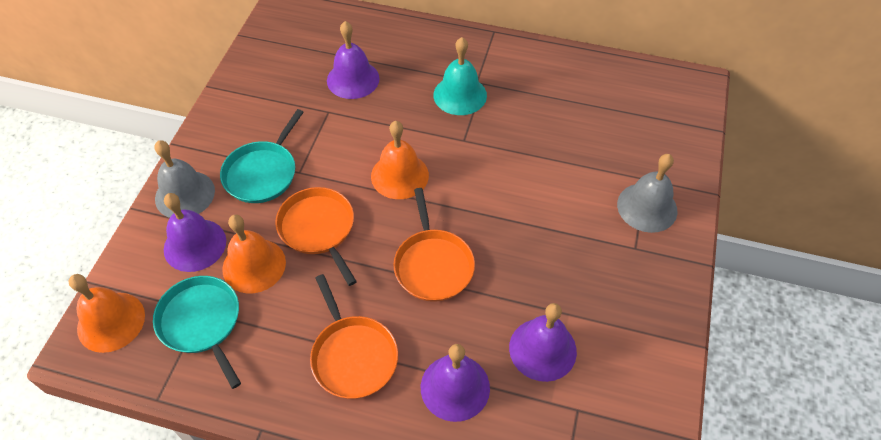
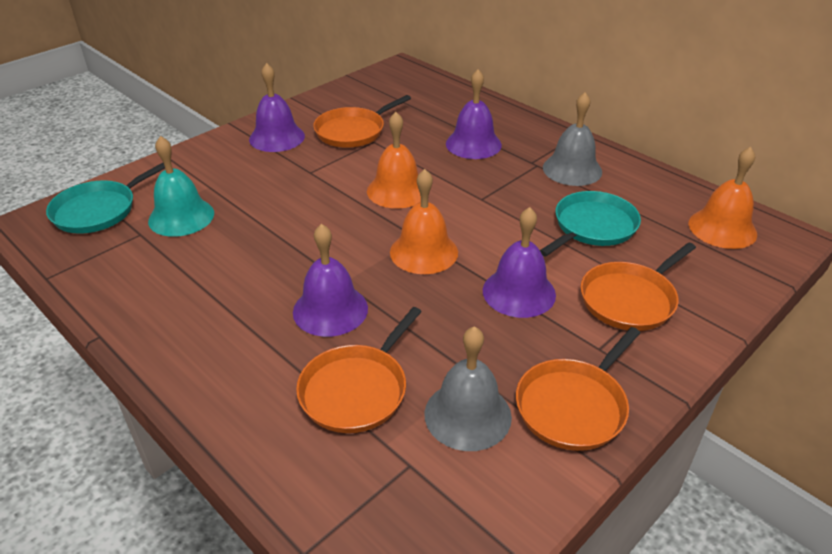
orange pan: [275,187,357,286] [310,274,398,399] [393,188,475,302] = 3 -> [296,307,422,433] [313,95,411,148] [516,327,640,451] [581,242,696,331] = 4

